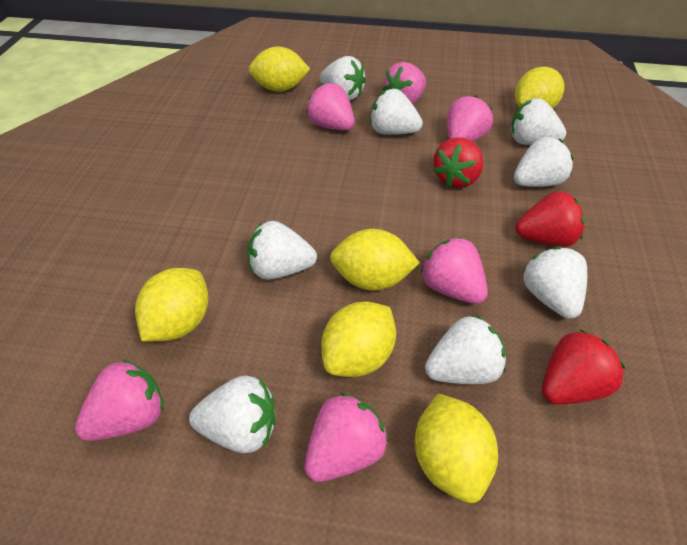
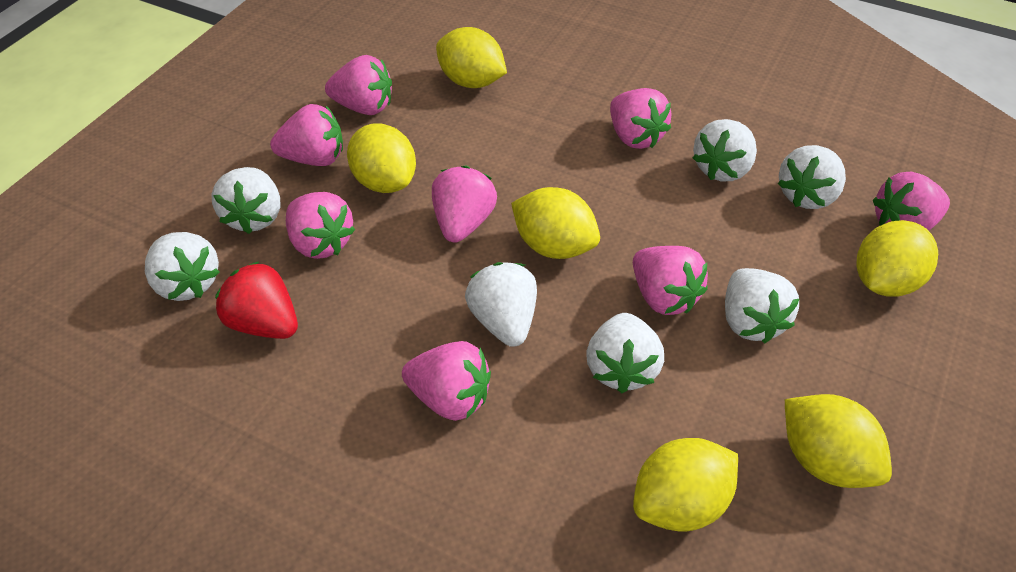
pink strawberry: [75,359,164,441] [304,393,388,482] [306,83,355,130] [382,62,426,104] [421,237,488,304] [447,95,493,142] = 6 -> [270,104,343,166] [286,192,355,259] [325,55,392,115] [402,341,491,421] [432,165,497,243] [610,88,672,149] [633,246,708,315] [873,172,950,231] = 8
red strawberry: [433,137,484,188] [516,191,585,247] [542,330,626,405] = 3 -> [215,261,298,339] = 1
white strawberry: [189,375,275,453] [248,221,317,280] [320,56,366,101] [370,89,423,135] [425,315,506,384] [511,98,566,145] [514,137,573,187] [523,247,587,319] = 8 -> [145,232,220,301] [211,167,280,234] [465,262,537,347] [586,313,664,393] [693,119,757,182] [725,268,800,343] [777,145,846,209] = 7

